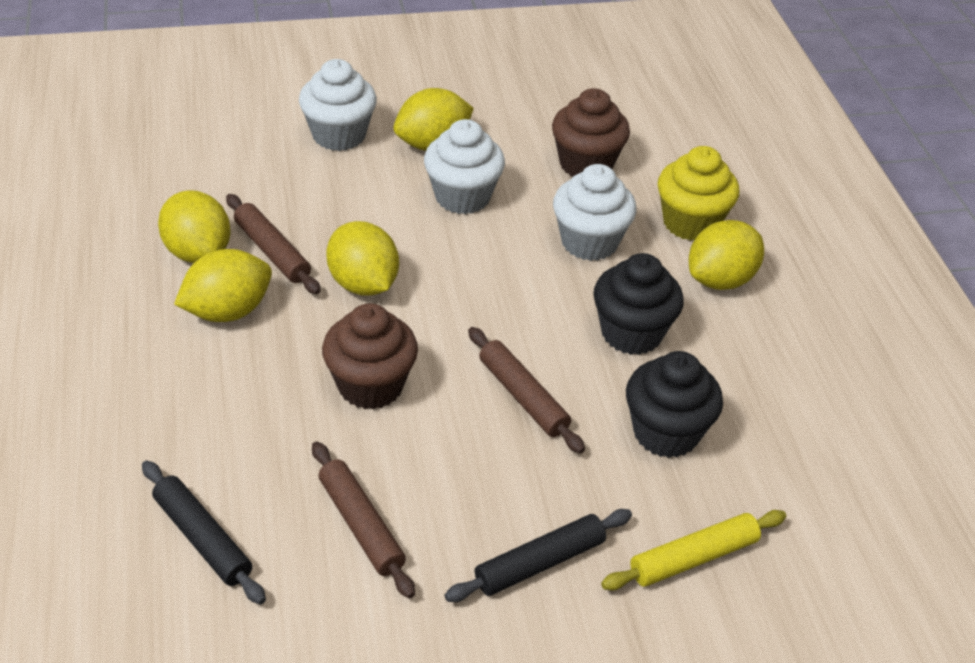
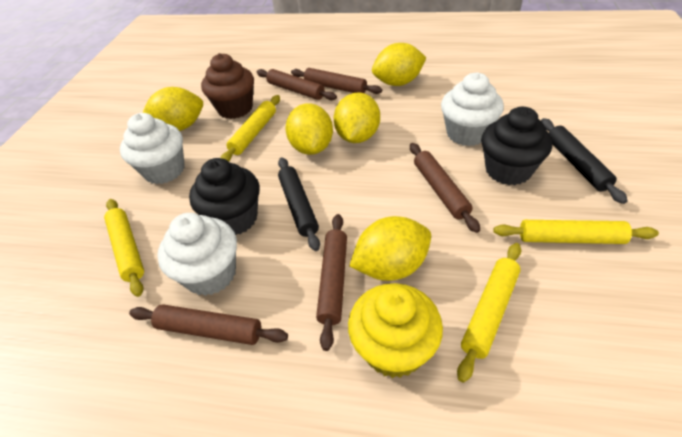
brown cupcake: [322,303,418,410] [552,88,630,176] = 2 -> [201,53,254,119] = 1
brown rolling pin: [226,194,321,294] [312,441,415,598] [468,327,585,454] = 3 -> [129,304,288,345] [257,69,337,100] [291,68,382,94] [316,214,347,351] [410,143,480,233] = 5
yellow rolling pin: [601,510,786,591] = 1 -> [104,199,144,297] [221,95,280,162] [457,243,521,383] [493,220,659,244] = 4

